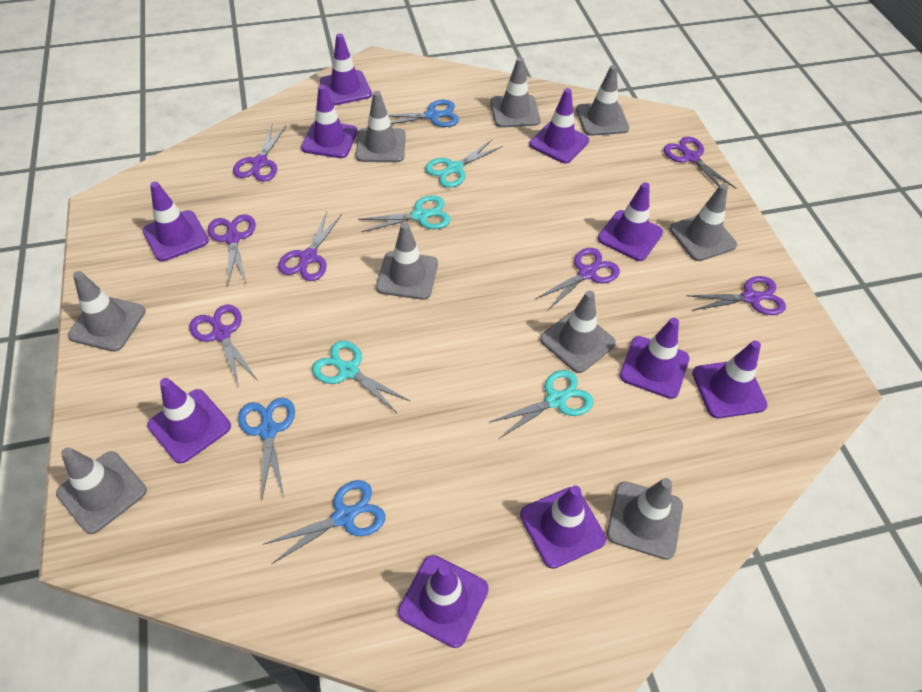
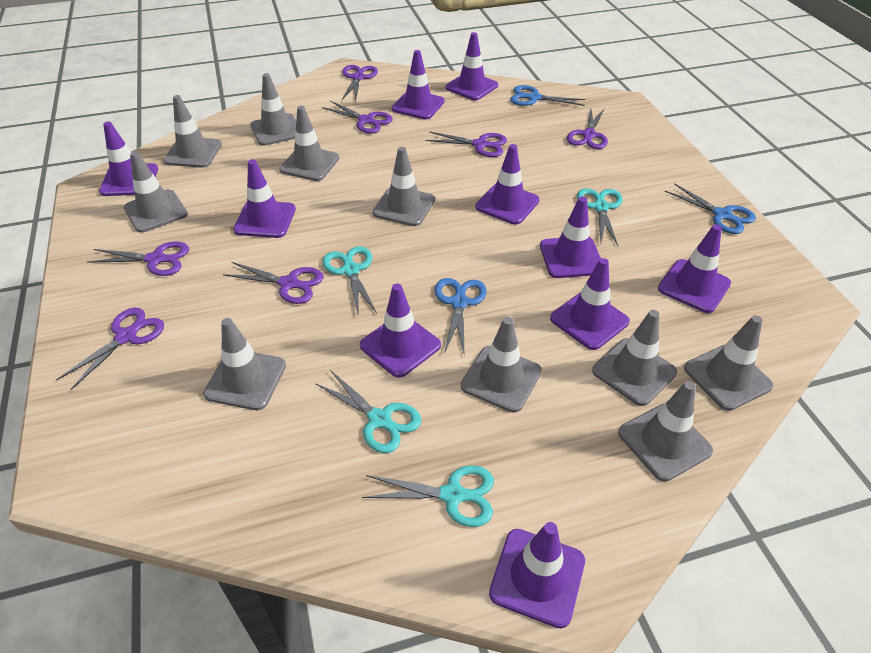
grey traffic cone: [56,447,147,534] [68,271,145,352] [356,91,406,162] [376,223,438,300] [490,57,540,128] [540,291,616,373] [576,65,629,136] [607,478,683,560] [670,184,737,261] = 9 -> [124,151,188,232] [164,95,222,168] [203,318,286,410] [250,73,296,146] [279,106,339,181] [373,147,435,226] [461,317,542,412] [592,310,677,406] [618,381,713,482] [684,315,773,411] = 10

